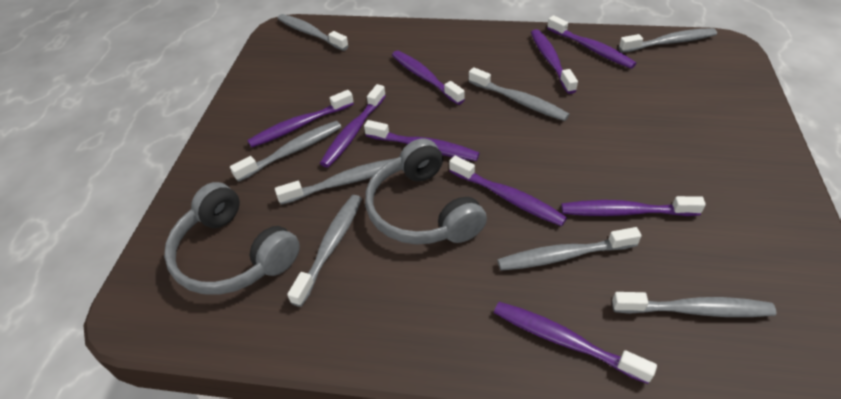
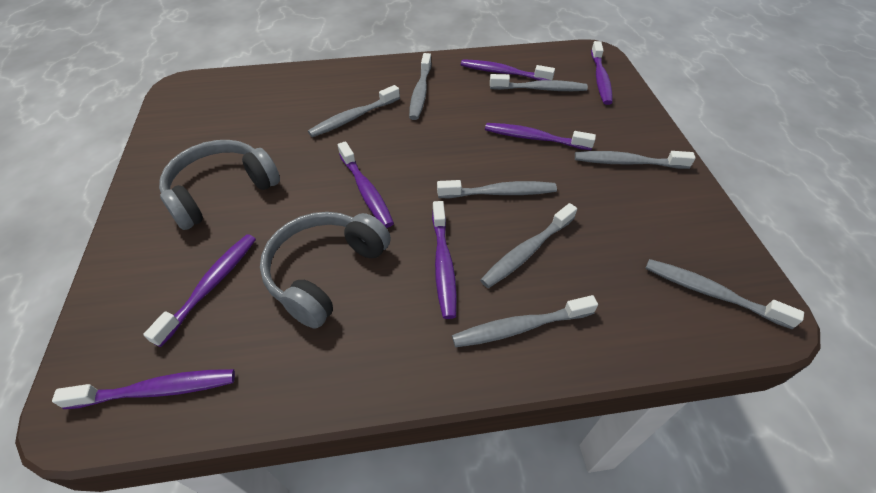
purple toothbrush: [247,90,354,148] [320,84,386,168] [364,120,479,161] [392,51,465,105] [449,156,567,226] [494,302,657,384] [531,29,578,94] [547,15,636,69] [561,196,706,216] = 9 -> [52,369,235,409] [143,234,256,347] [338,141,394,228] [432,201,457,319] [461,59,555,81] [485,123,596,150] [591,41,613,105] = 7

